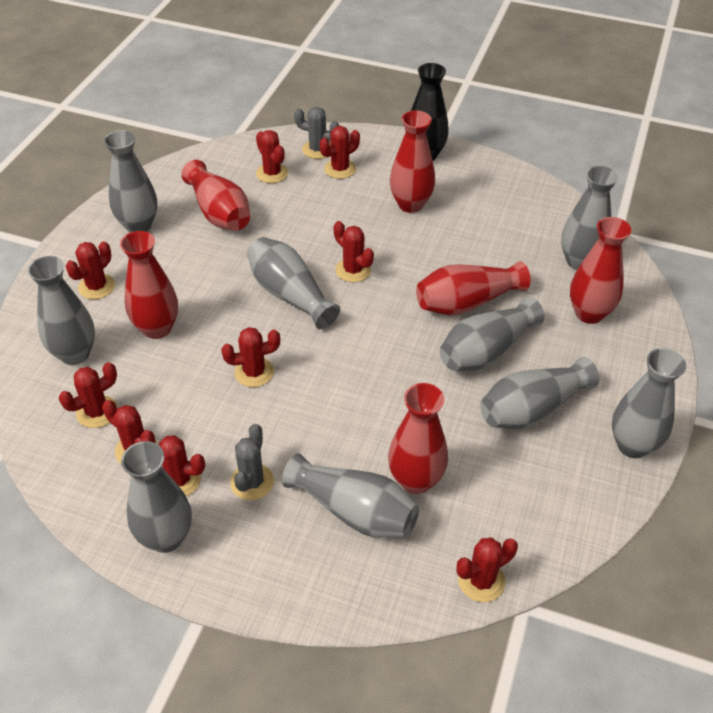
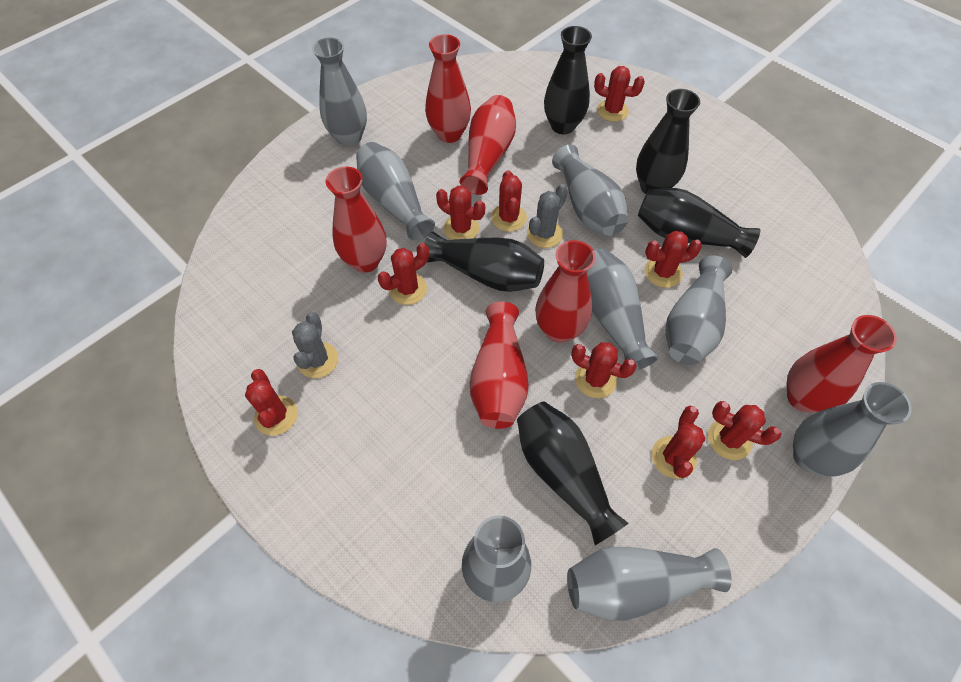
black vase: [411,63,449,161] = 1 -> [424,231,544,292] [517,402,629,545] [544,26,592,134] [636,89,700,194] [638,188,760,258] = 5
grey vase: [27,256,95,365] [104,130,157,233] [121,441,192,553] [247,237,340,329] [282,453,419,538] [440,297,545,371] [480,357,599,429] [561,166,619,270] [612,348,687,458] = 9 -> [312,38,367,146] [356,142,435,241] [462,516,531,602] [552,144,628,236] [567,547,732,621] [587,249,659,371] [665,256,732,365] [793,382,912,477] = 8

